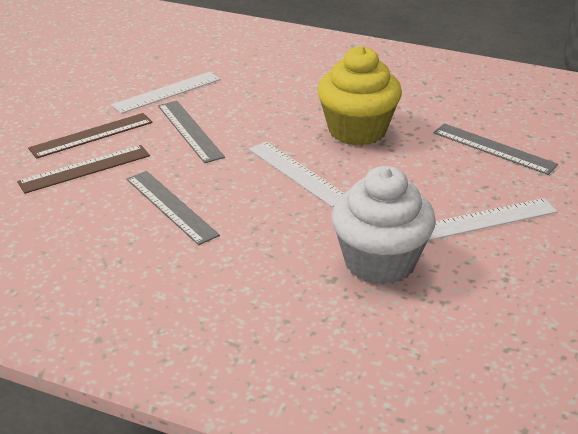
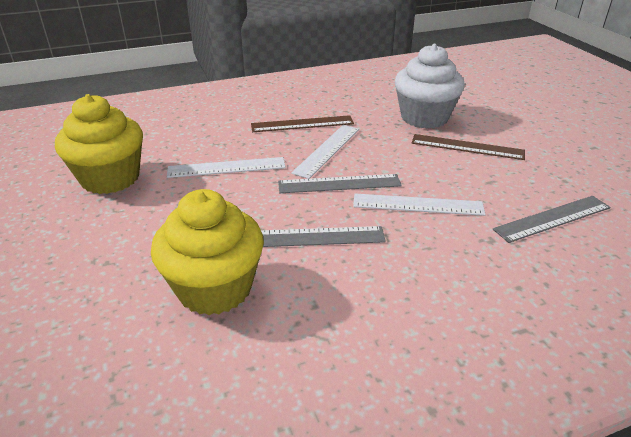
yellow cupcake: [317,46,402,146] = 1 -> [55,94,143,194] [151,189,264,315] = 2

